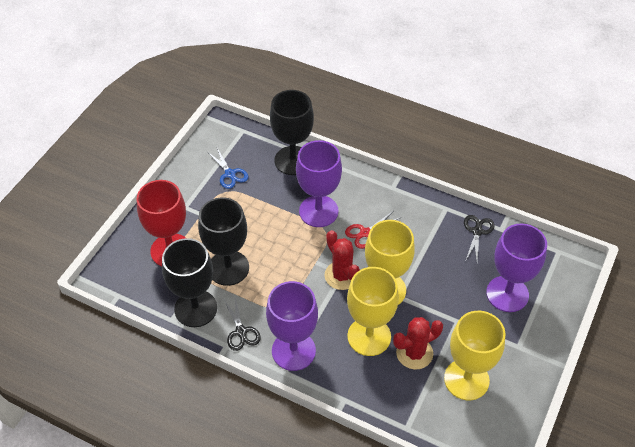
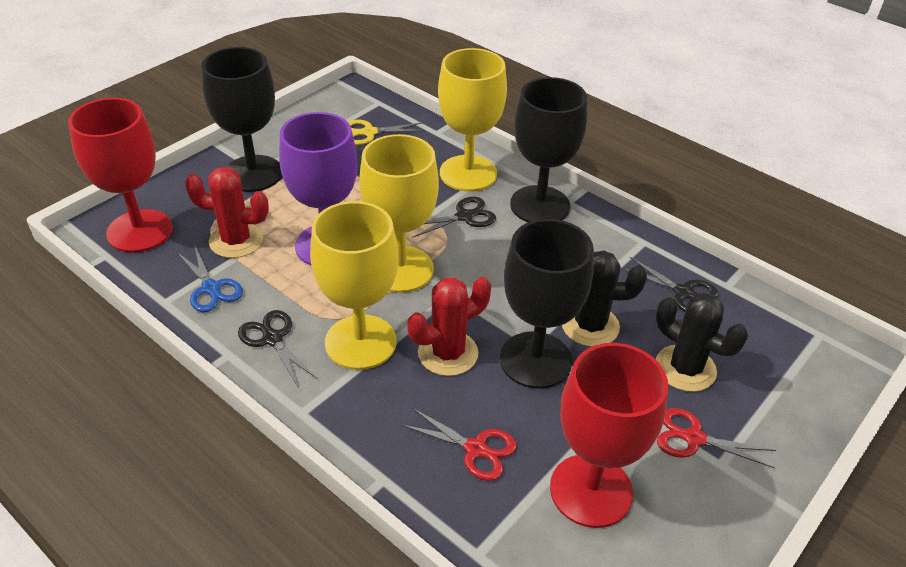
black cactus: none = 0 -> [562,250,647,347] [656,293,748,392] = 2
black scissors: [224,296,261,351] [464,215,494,261] = 2 -> [238,310,318,387] [412,197,496,238] [621,257,718,312] = 3
purple goblet: [266,281,318,371] [296,140,342,227] [486,223,547,312] = 3 -> [279,112,357,266] = 1
red goblet: [137,180,186,266] = 1 -> [68,98,173,253] [550,343,668,528] = 2
red scissors: [345,211,400,249] = 1 -> [401,408,517,481] [657,408,776,468] = 2
yellow scissors: none = 0 -> [348,120,425,145] = 1

